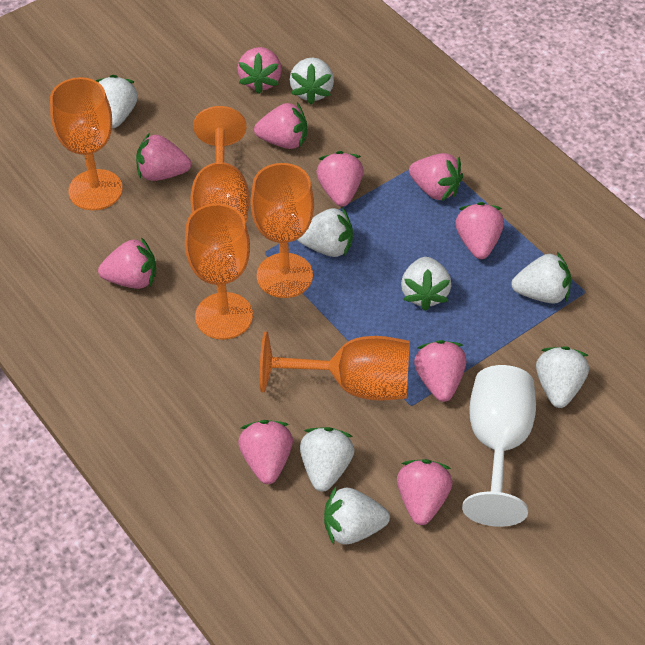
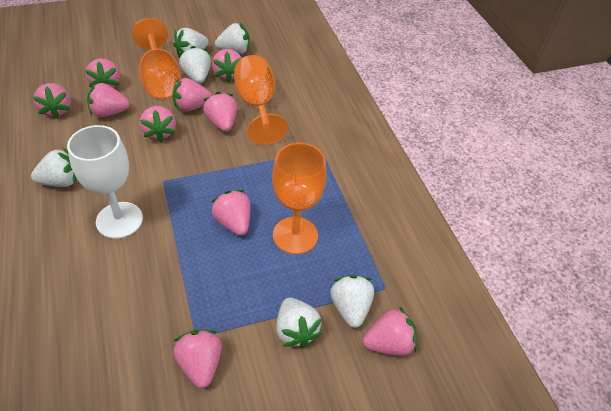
orange goblet: [50,77,123,210] [185,203,253,340] [191,106,249,223] [251,163,314,298] [260,332,410,400] = 5 -> [132,18,181,99] [234,55,288,145] [272,142,327,254] = 3
white strawberry: [95,75,138,128] [290,57,334,104] [297,208,353,257] [300,427,355,492] [324,487,390,545] [401,257,451,311] [511,252,571,304] [536,346,589,408] = 8 -> [31,148,77,187] [173,28,209,58] [179,46,211,83] [215,23,250,54] [276,298,322,348] [330,275,374,328] = 6

